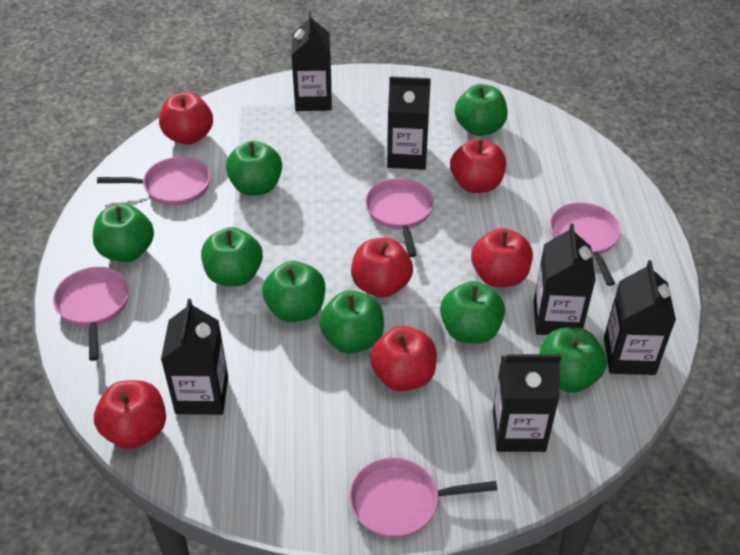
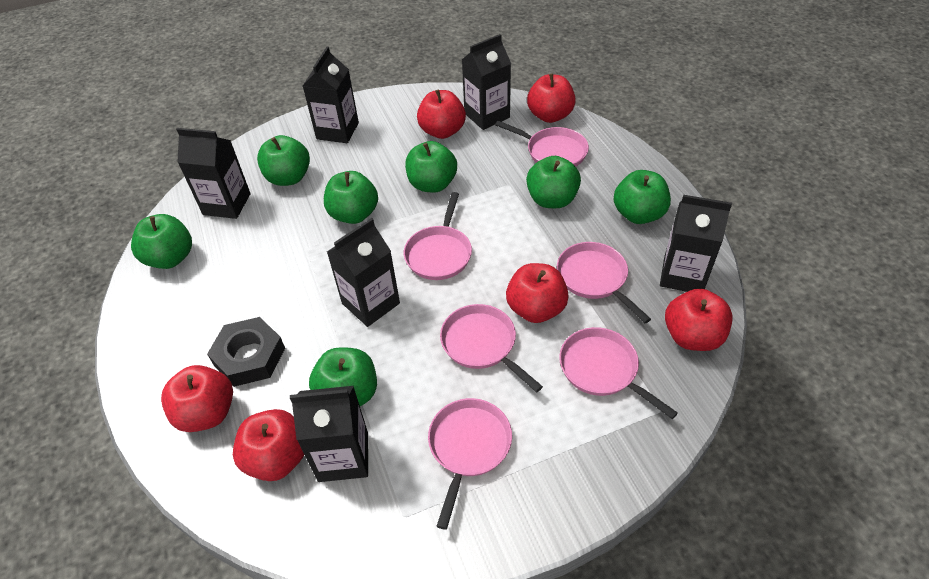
black nut: none = 0 -> [207,317,285,387] = 1
green apple: [93,204,154,262] [201,227,263,286] [226,141,282,196] [262,261,325,322] [319,290,384,354] [440,281,505,343] [455,84,507,136] [539,327,606,393] = 8 -> [131,214,192,269] [257,135,310,186] [309,347,377,406] [324,171,378,224] [405,141,457,193] [526,156,581,208] [614,170,671,224] = 7
pink pan: [53,267,129,361] [97,157,211,206] [350,458,497,538] [365,178,434,257] [550,202,621,286] = 5 -> [404,192,472,280] [428,398,512,530] [440,304,543,392] [495,121,589,167] [557,242,651,323] [559,327,678,419] = 6

